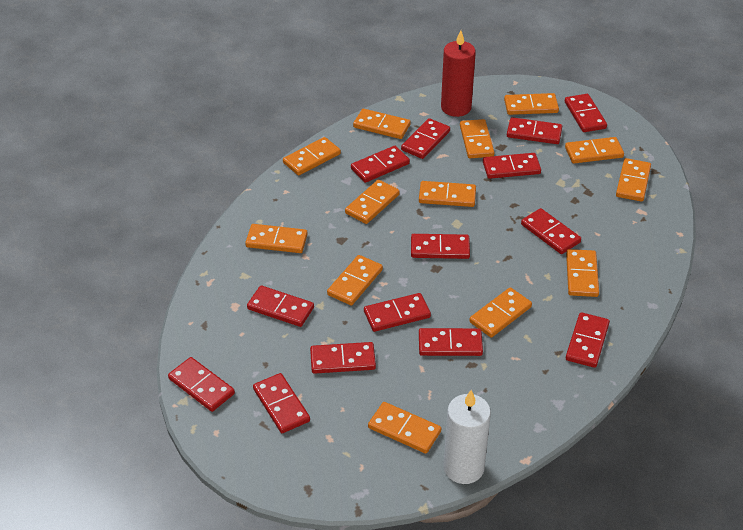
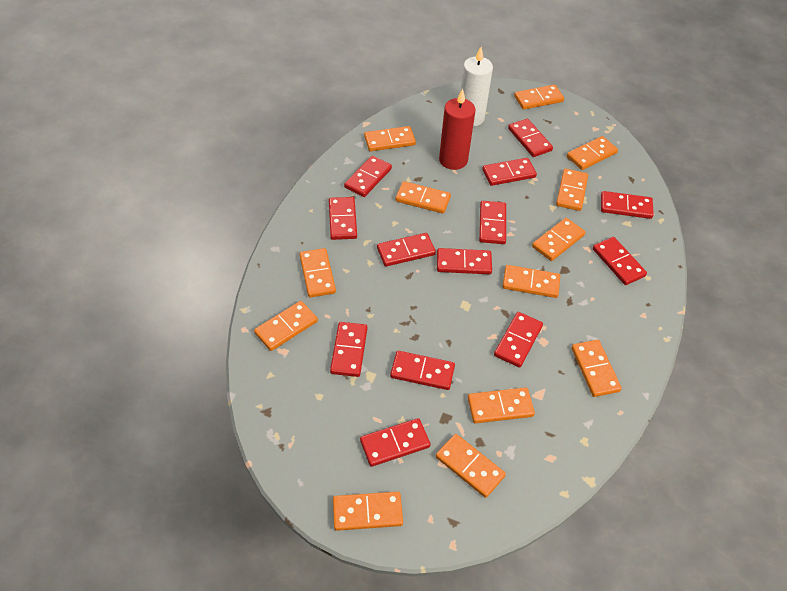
red domino: [168,357,235,412] [247,286,314,327] [253,373,310,433] [310,342,376,374] [351,146,410,183] [364,293,431,332] [401,118,450,159] [411,234,470,259] [419,328,483,356] [483,153,541,179] [507,117,562,144] [521,208,581,254] [565,94,607,132] [566,312,610,368] = 14 -> [329,197,357,240] [330,322,367,377] [344,156,392,197] [360,418,431,467] [377,233,436,267] [390,351,455,390] [437,248,492,274] [479,201,506,244] [482,158,537,186] [494,312,543,368] [508,119,553,157] [593,237,647,285] [601,191,654,219] = 13

